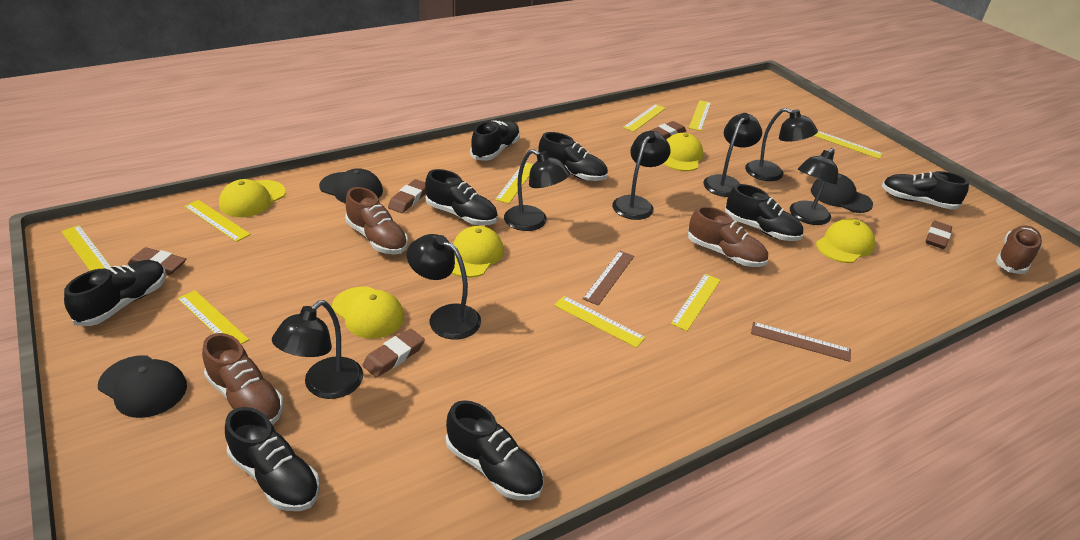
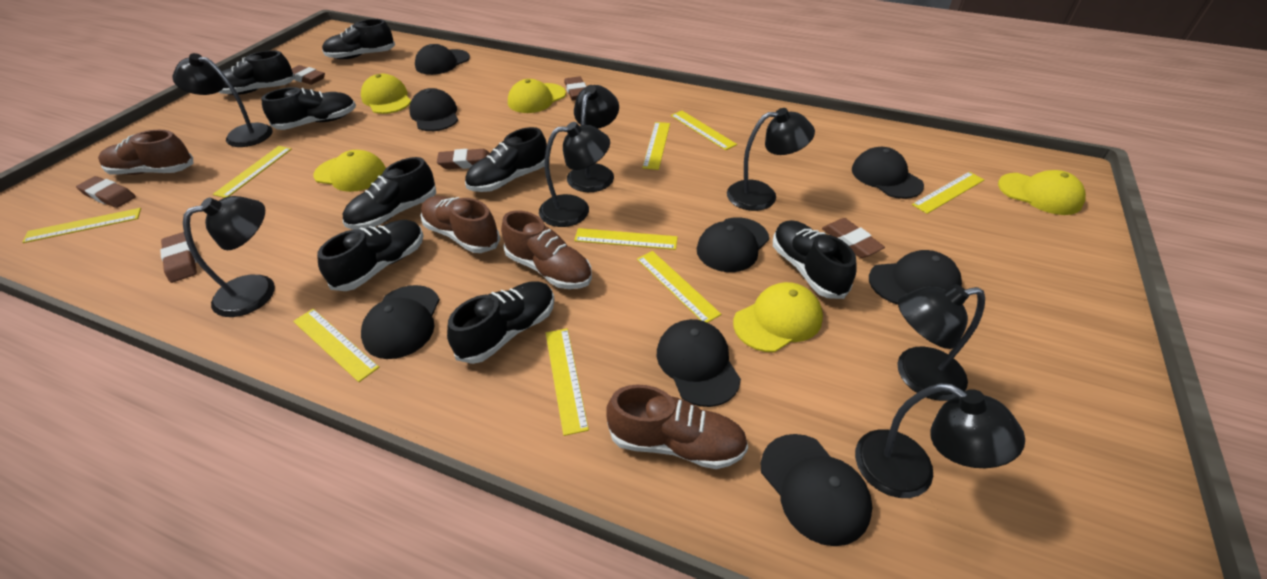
black cap: [98,355,187,418] [319,168,383,203] [811,173,873,213] = 3 -> [361,285,440,359] [409,88,458,131] [415,44,470,75] [657,319,741,407] [697,217,769,272] [761,434,872,546] [852,147,924,199] [869,250,962,305] = 8
brown eraser: [128,247,186,276] [363,329,425,378] [388,179,426,213] [650,121,686,140] [925,221,952,249] = 5 -> [76,176,136,208] [160,232,197,283] [292,65,325,85] [437,149,490,169] [564,76,586,100] [822,218,885,258] = 6
brown ruler: [583,251,634,306] [751,322,851,362] = 2 -> none = 0

